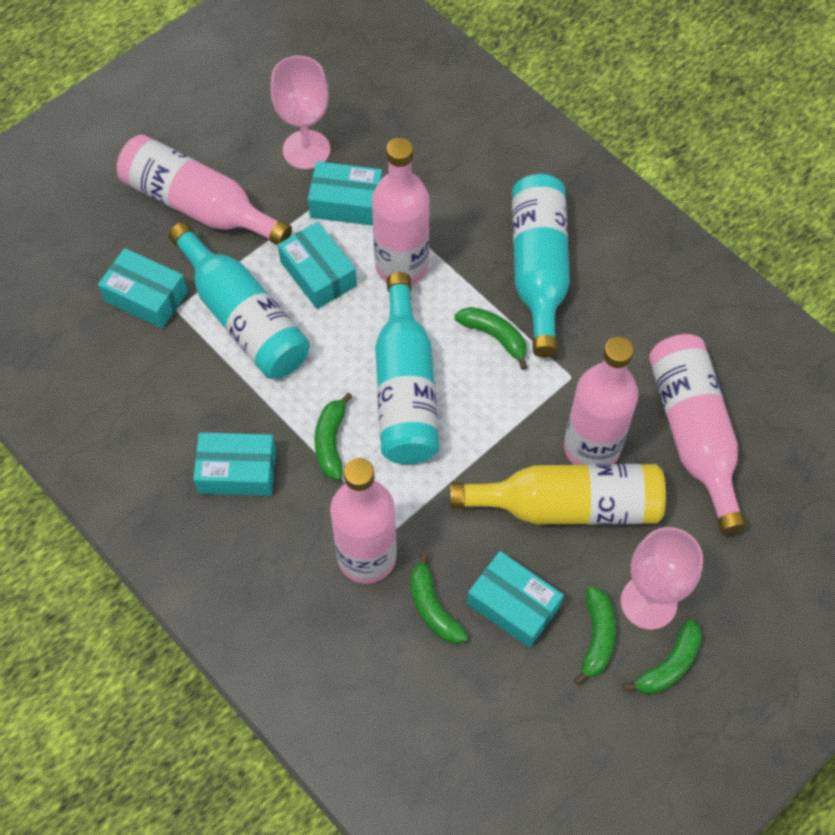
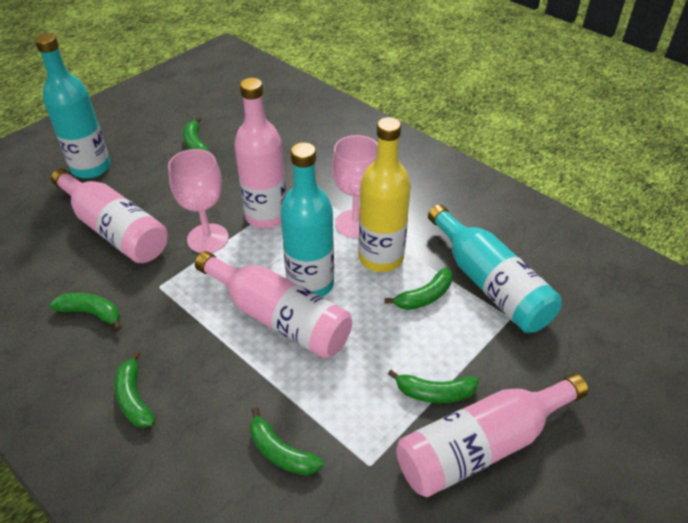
green banana: [315,393,353,480] [410,552,468,644] [454,307,527,370] [574,586,616,685] [623,619,702,694] = 5 -> [50,293,122,331] [115,351,155,428] [183,117,210,152] [250,407,324,475] [385,267,452,310] [388,370,479,403] = 6
pink bottle: [117,134,292,246] [330,458,397,584] [372,138,429,285] [564,337,638,465] [649,334,747,535] = 5 -> [51,168,168,263] [195,251,352,359] [234,78,286,229] [396,374,588,497] = 4
turquoise box: [98,248,188,328] [193,432,276,496] [278,222,357,309] [308,161,382,226] [467,551,564,648] = 5 -> none = 0

